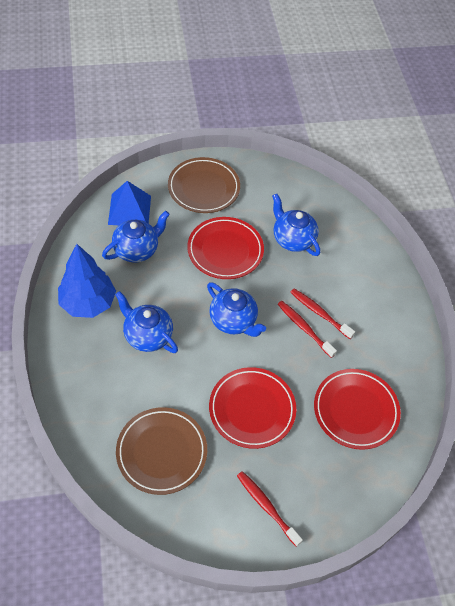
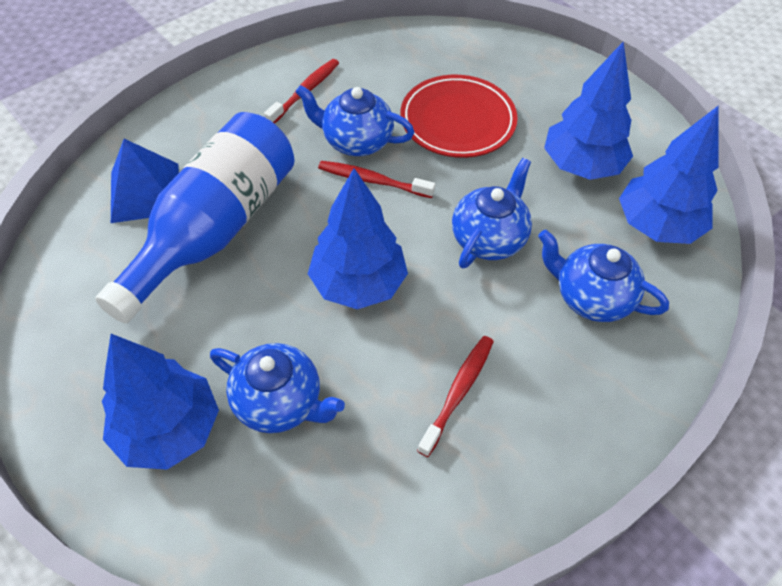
blue bottle: none = 0 -> [95,112,295,323] = 1
blue tree: [58,244,116,318] = 1 -> [102,334,219,470] [308,168,408,309] [544,41,633,180] [619,105,719,244] = 4
brown plate: [116,407,207,495] [168,157,240,213] = 2 -> none = 0
red plate: [187,217,264,279] [209,367,296,449] [314,369,401,450] = 3 -> [400,75,518,158] = 1

